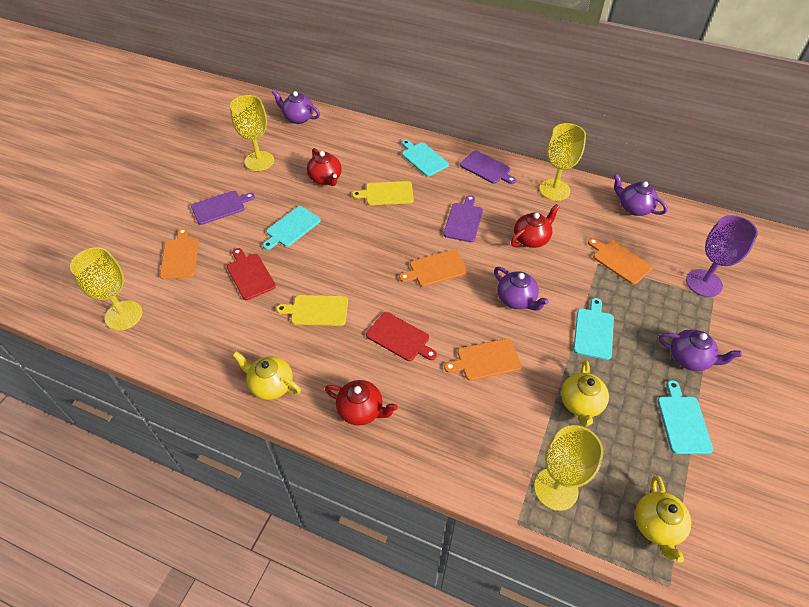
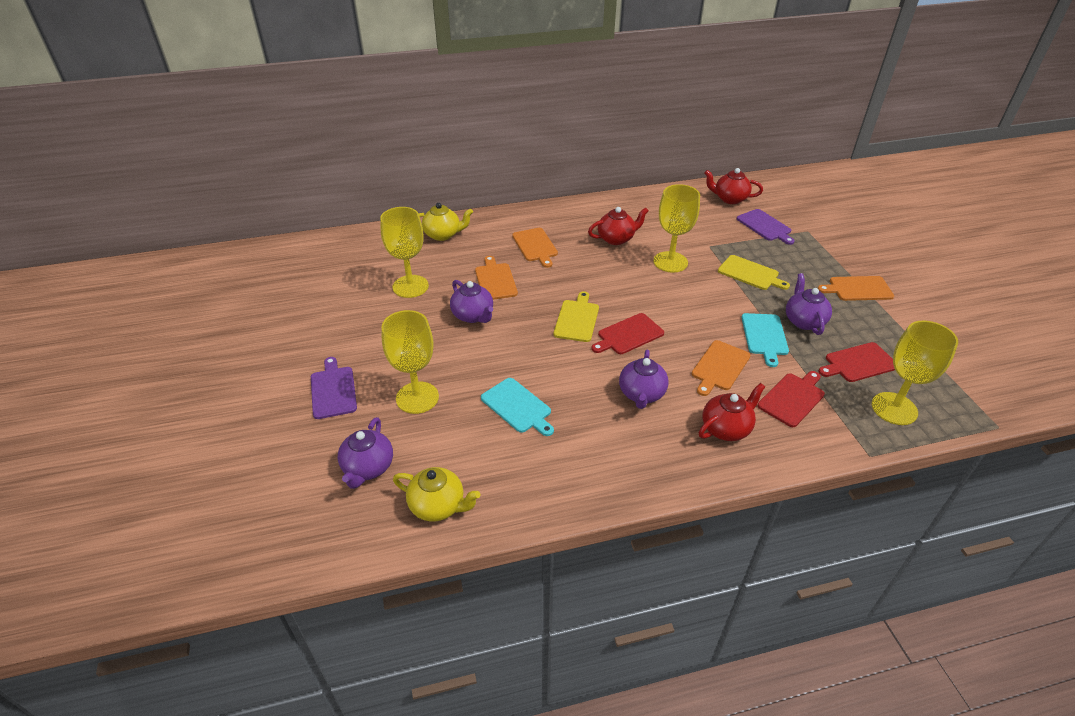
purple cutting board: [191,191,255,225] [444,195,483,242] [460,150,516,184] = 3 -> [311,357,357,419] [737,209,795,245] = 2
purple goblet: [686,215,758,297] = 1 -> none = 0
red cutting board: [227,248,276,300] [366,312,437,361] = 2 -> [592,313,664,354] [757,371,825,427] [818,342,895,382] = 3
turquoise cutting board: [263,206,321,250] [402,140,449,177] [573,298,614,360] [658,380,713,454] = 4 -> [481,378,554,436] [742,313,789,367] = 2
yellow teapot: [232,351,301,400] [561,360,609,427] [635,475,691,563] = 3 -> [393,467,480,522] [419,203,473,241] = 2

